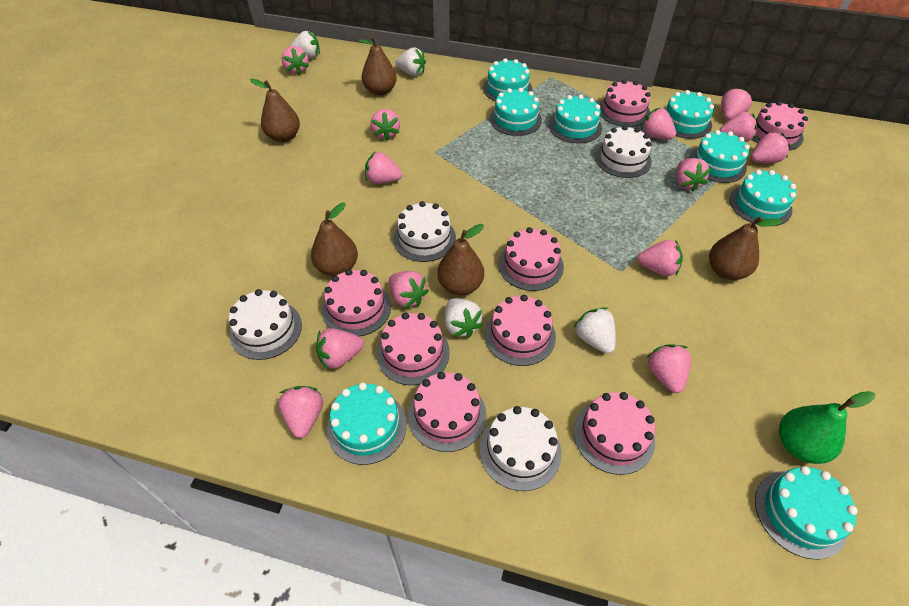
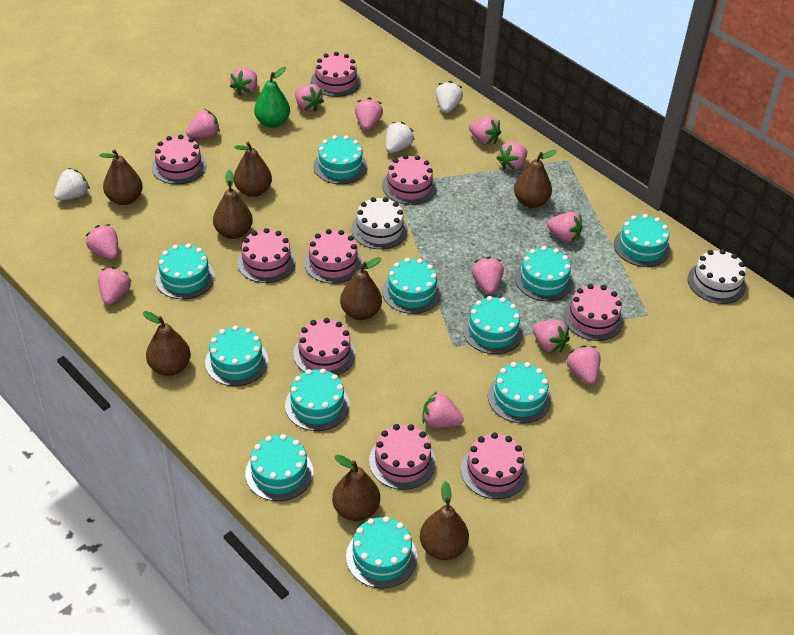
brown pear: [250,78,300,142] [311,203,358,276] [358,36,397,96] [437,224,484,295] [709,216,783,280] = 5 -> [99,149,143,205] [143,311,191,376] [213,170,253,239] [234,142,272,197] [332,455,380,521] [340,257,382,320] [420,481,469,560] [514,150,557,208] = 8
pink cake: [322,269,391,337] [377,312,450,385] [408,372,486,452] [484,295,556,366] [498,227,564,291] [574,392,655,475] [599,80,651,127] [752,101,808,150] = 8 -> [152,135,206,184] [237,228,296,283] [293,318,356,376] [304,229,362,284] [311,52,361,97] [369,424,436,490] [382,155,437,205] [461,432,528,499] [564,284,624,341] = 9
turquoise cake: [327,382,407,465] [483,58,533,101] [490,88,542,136] [549,95,602,143] [666,90,714,139] [689,130,750,183] [729,170,796,226] [755,466,858,559] = 8 -> [155,244,215,299] [205,325,268,386] [245,434,313,501] [285,369,350,431] [314,135,367,184] [346,516,417,589] [382,258,441,314] [463,296,523,354] [488,362,552,423] [515,246,573,301] [614,214,671,267] = 11
white cake: [229,289,302,360] [393,201,456,262] [480,406,562,491] [595,125,652,178] = 4 -> [351,197,408,249] [688,249,746,304] = 2
white strawberry: [290,31,320,58] [396,48,426,76] [445,298,483,338] [573,307,616,354] = 4 -> [54,168,90,201] [386,122,415,153] [436,81,463,113] = 3

